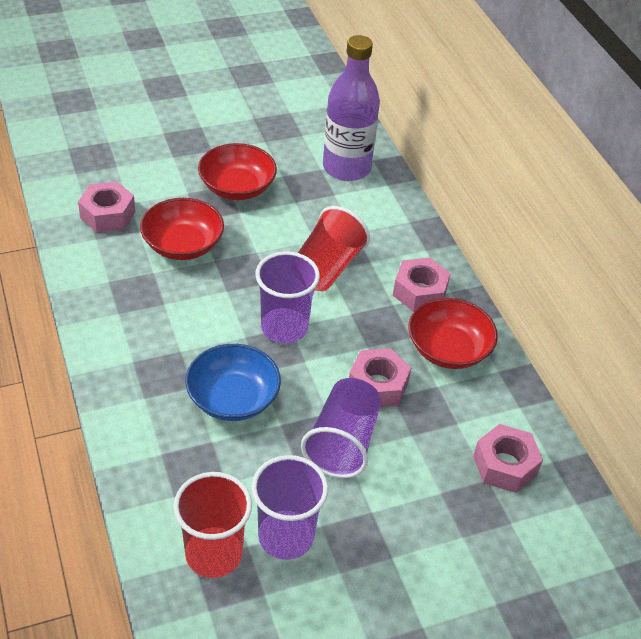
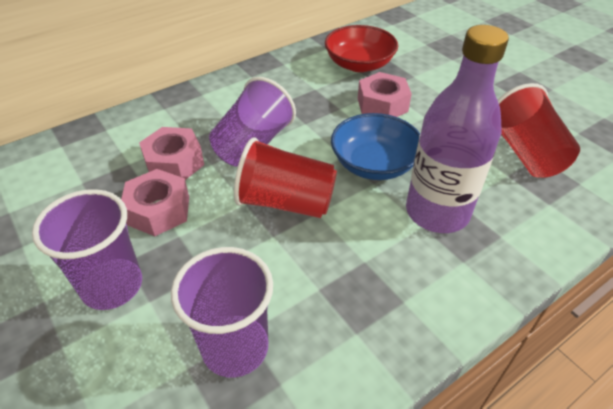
pink nut: [78,182,135,232] [349,348,411,407] [393,257,451,312] [473,424,543,493] = 4 -> [121,169,189,236] [139,127,204,180] [358,72,412,117] = 3
red bowl: [140,198,224,260] [198,143,277,200] [408,298,498,369] = 3 -> [325,25,398,72] = 1

